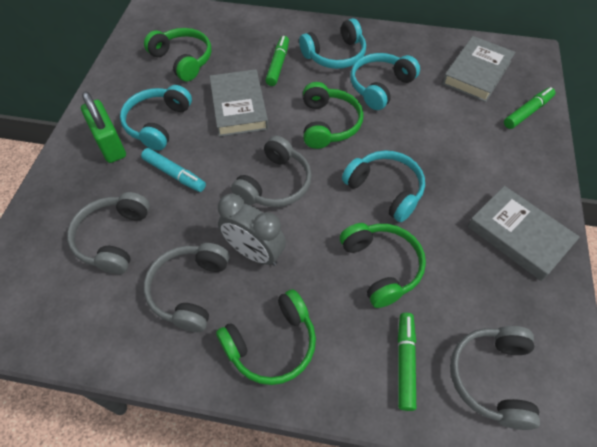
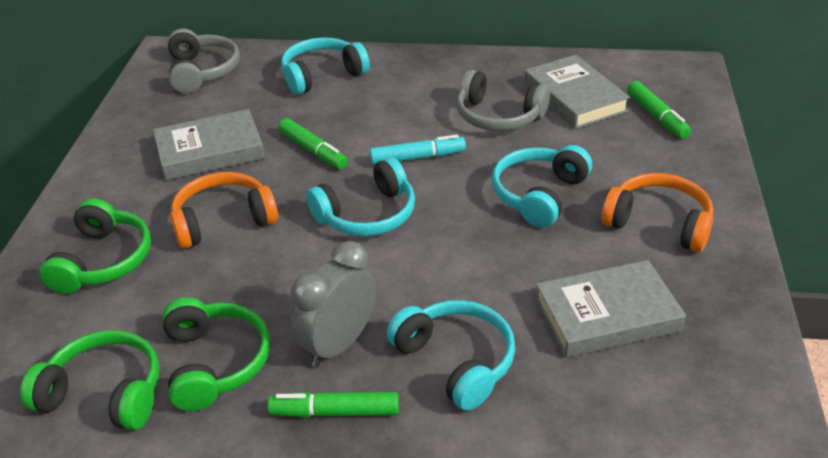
green headphones: [144,28,211,81] [216,289,316,385] [303,82,364,149] [340,223,426,308] = 4 -> [20,330,160,430] [40,198,151,294] [162,297,270,411] = 3
green padlock: [81,91,126,163] = 1 -> none = 0
grey headphones: [67,192,150,274] [144,243,230,332] [231,136,312,207] [450,326,540,430] = 4 -> [168,29,240,93] [457,70,550,131] = 2
orange headphones: none = 0 -> [170,172,278,249] [601,173,714,252] = 2

